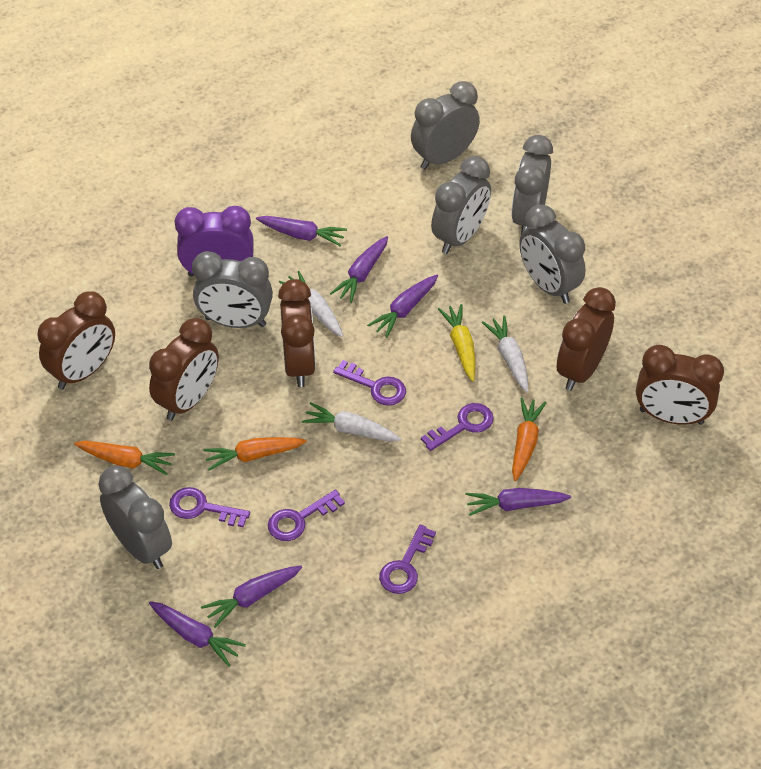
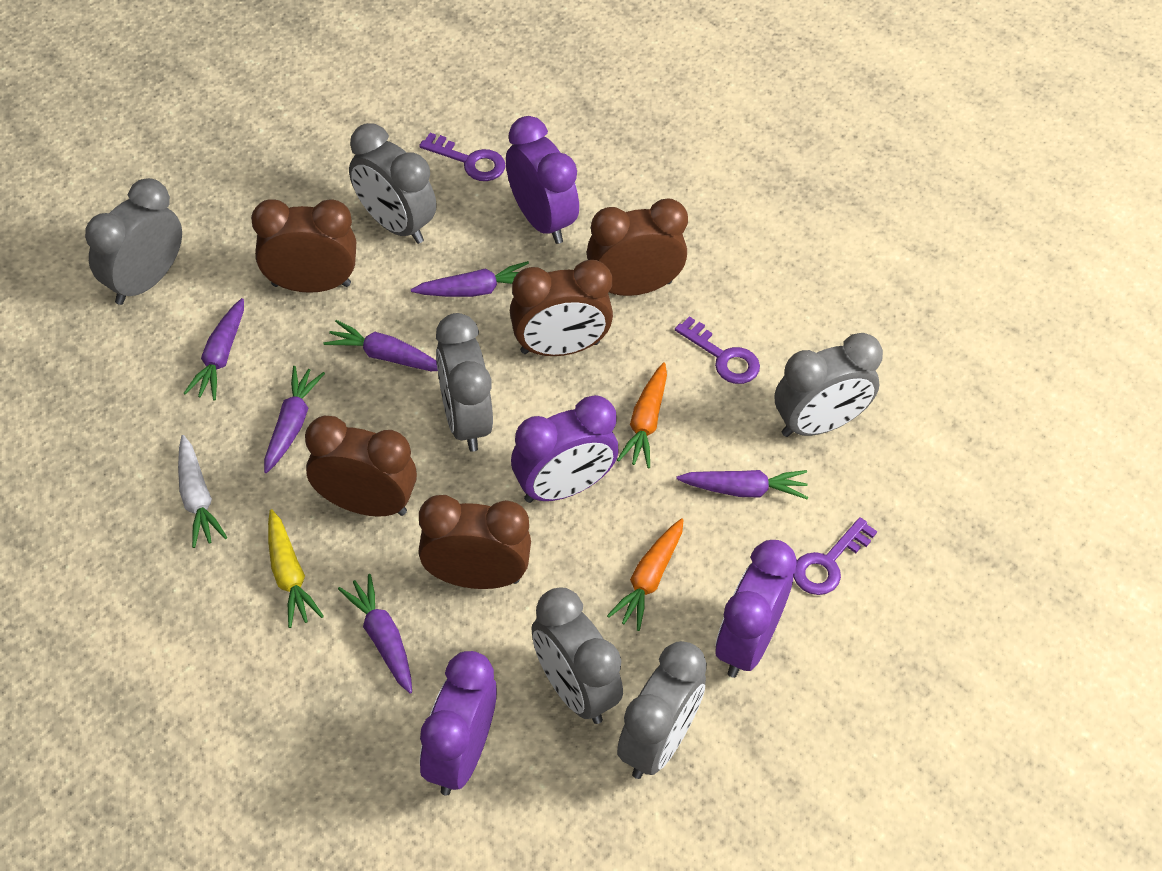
orange carrot: [74,441,175,475] [203,437,307,471] [512,397,547,481] = 3 -> [607,518,684,631] [617,362,667,468] = 2
purple clock: [175,206,253,277] = 1 -> [420,651,497,795] [506,116,579,244] [511,395,619,503] [715,540,797,678] = 4
purple key: [169,487,250,527] [268,490,345,541] [333,360,406,406] [379,525,436,594] [421,403,494,451] = 5 -> [419,133,506,181] [675,316,760,384] [793,517,877,595] = 3
white carrot: [279,271,343,337] [302,402,401,442] [482,315,529,393] = 3 -> [178,435,228,548] = 1

